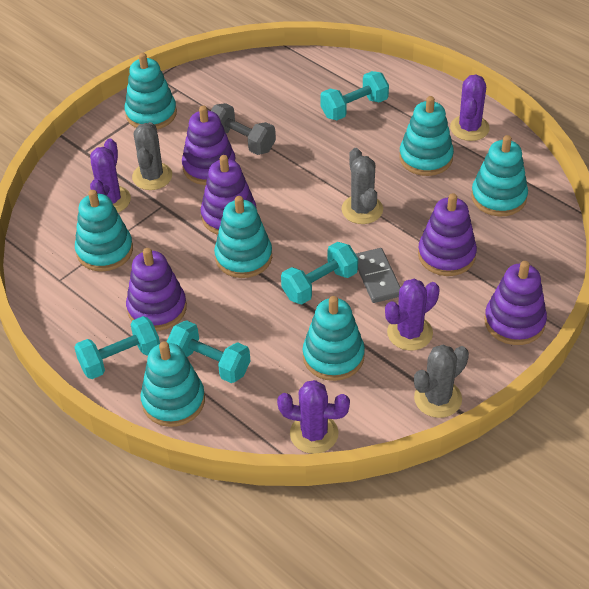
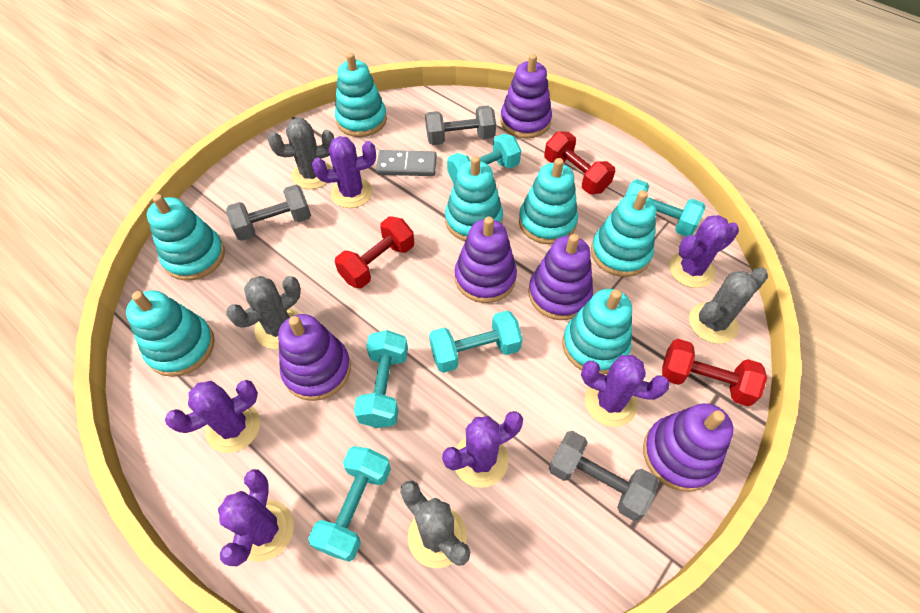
grey cactus: [132,122,172,190] [342,148,383,224] [414,345,469,418] = 3 -> [226,276,301,349] [268,118,334,189] [400,480,470,568] [689,267,768,344] = 4
grey dumbbell: [211,103,276,155] = 1 -> [226,185,311,241] [425,105,496,145] [549,431,659,521] = 3
purple cactus: [90,138,131,212] [277,380,350,454] [385,279,440,351] [450,74,490,141] = 4 -> [165,380,260,453] [218,469,294,566] [312,136,376,208] [442,411,523,488] [581,355,670,427] [669,215,739,288] = 6
red dumbbell: none = 0 -> [335,216,414,288] [544,131,615,194] [662,339,767,406] = 3
turquoise dumbbell: [74,316,160,379] [167,320,250,383] [281,242,358,304] [320,71,389,120] = 4 -> [308,446,391,562] [354,330,408,428] [429,311,523,373] [447,134,521,184] [625,179,706,236] = 5

